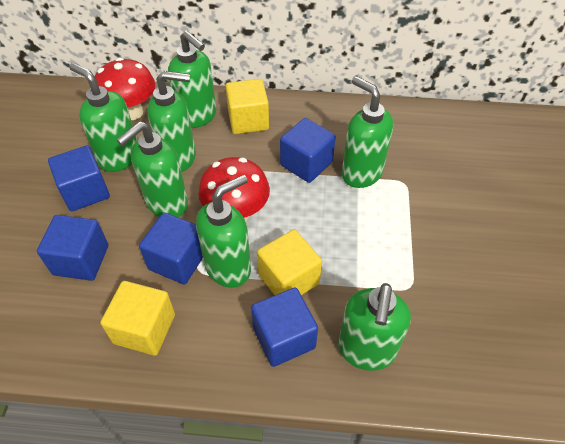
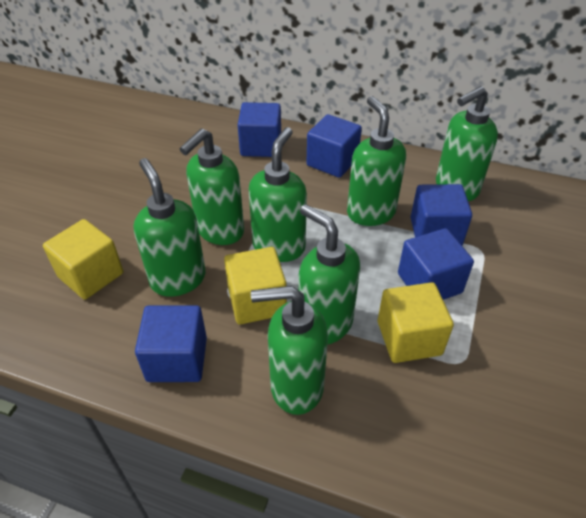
red mushroom: [95,58,155,120] [198,157,270,222] = 2 -> none = 0

